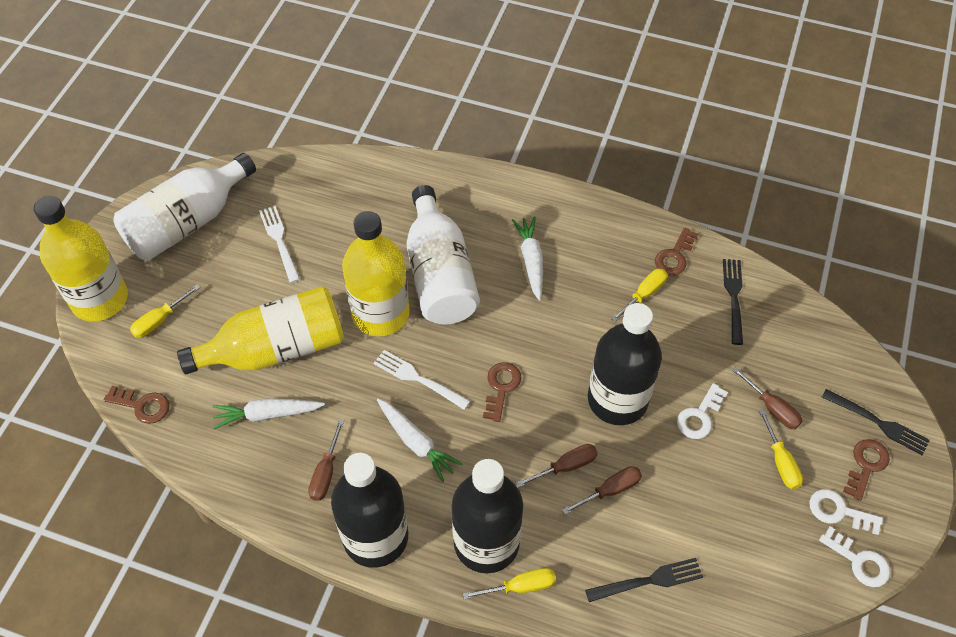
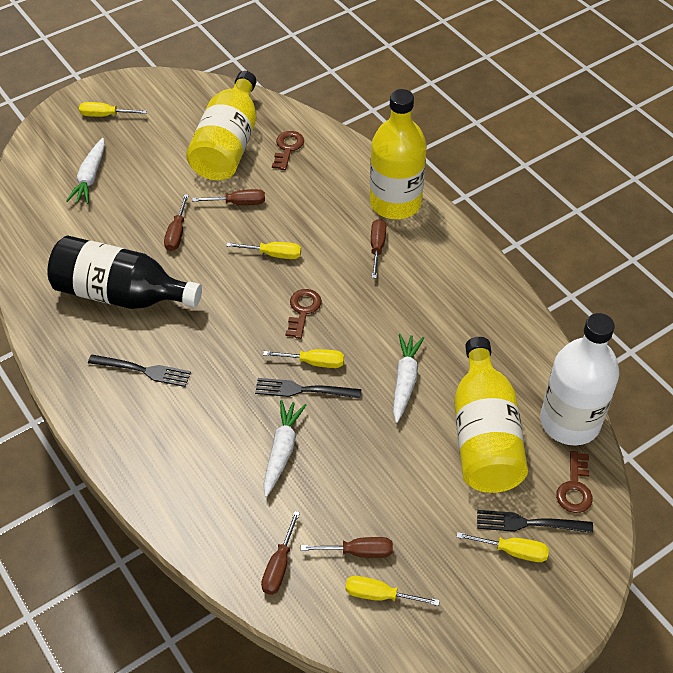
black bottle: [331,453,408,568] [452,459,523,573] [588,303,662,425] = 3 -> [47,235,202,309] = 1
brown key: [104,386,170,424] [483,362,522,422] [655,228,699,275] [843,439,890,501] = 4 -> [272,131,304,170] [286,289,322,339] [556,451,593,513] = 3
brown screwdriver: [308,420,344,501] [516,444,598,488] [562,466,642,515] [732,367,803,429] = 4 -> [164,194,189,251] [192,189,265,205] [261,511,300,595] [301,537,393,558] [371,219,386,278] = 5
white bottle: [113,153,256,261] [406,185,480,325] = 2 -> [540,313,619,446] = 1
white fork: [259,206,300,283] [373,350,470,410] = 2 -> none = 0
white key: [677,383,728,439] [810,489,883,535] [819,526,890,587] = 3 -> none = 0
yellow screwdriver: [130,285,200,338] [463,568,556,599] [612,269,667,322] [759,409,803,489] = 4 -> [79,102,147,117] [226,242,301,259] [263,349,344,368] [345,576,440,606] [457,532,549,562] = 5

